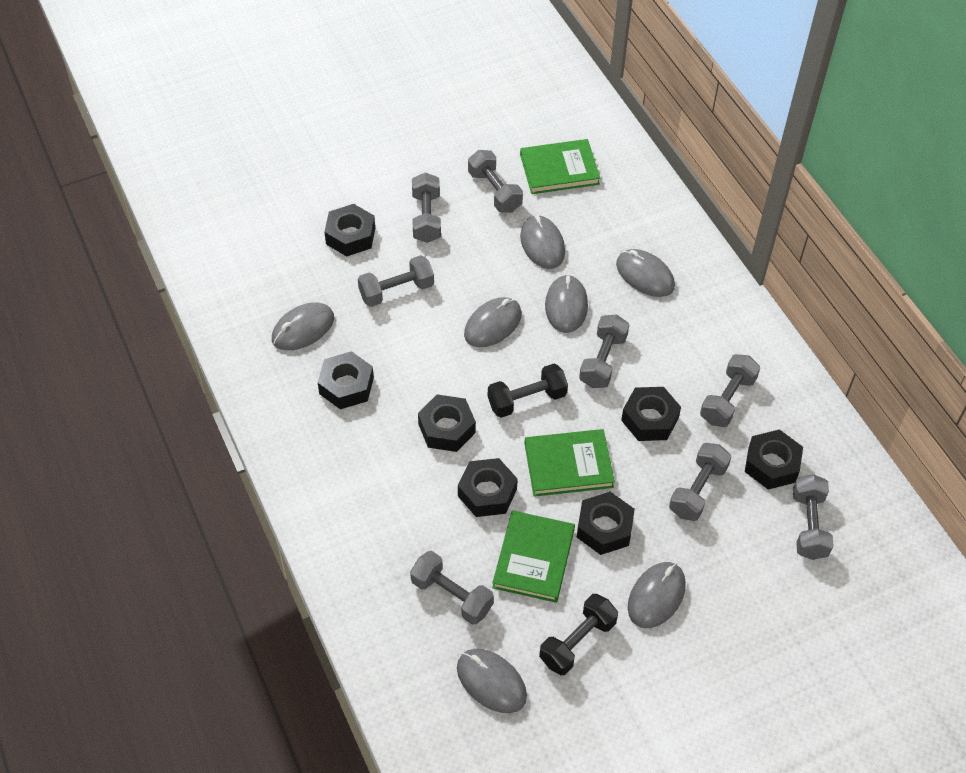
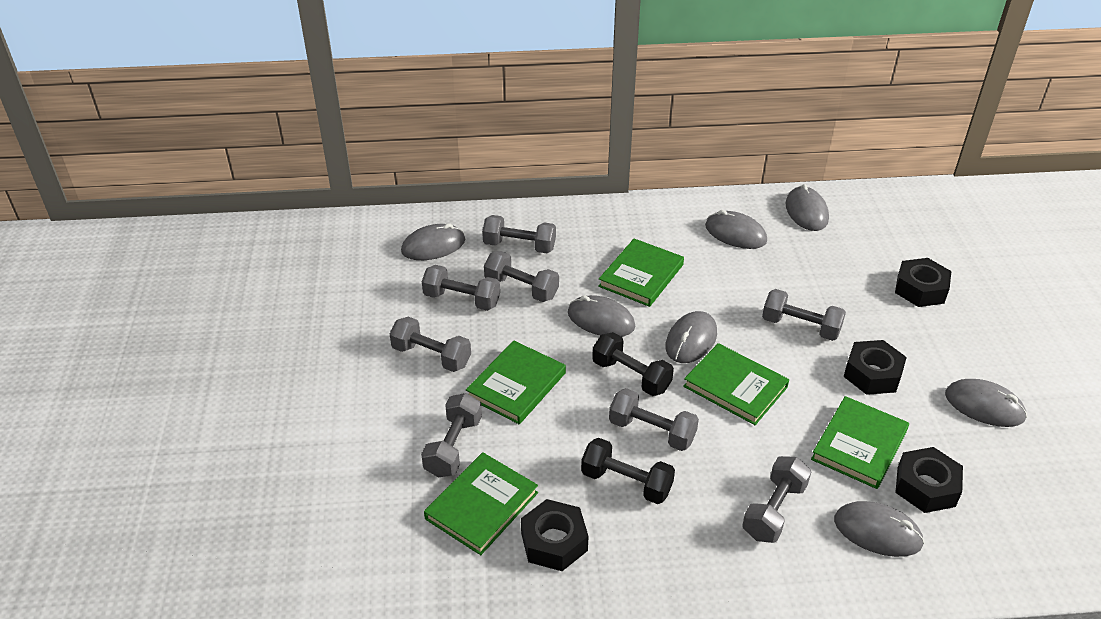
black nut: [318,351,374,409] [324,204,375,256] [418,394,476,452] [458,458,518,517] [577,492,635,555] [621,387,681,441] [745,429,803,490] = 7 -> [521,499,589,571] [843,340,907,395] [895,258,951,307] [895,447,963,513] = 4
green book: [492,510,575,603] [520,139,600,194] [524,429,615,497] = 3 -> [424,453,538,555] [466,341,566,424] [598,239,684,307] [683,343,789,425] [811,396,909,489] = 5

